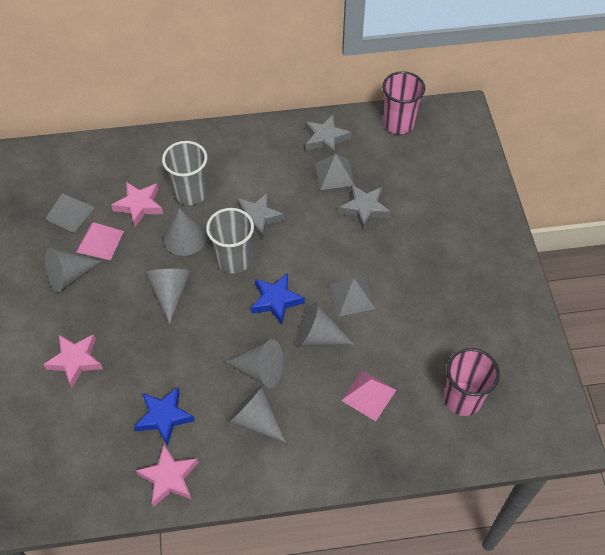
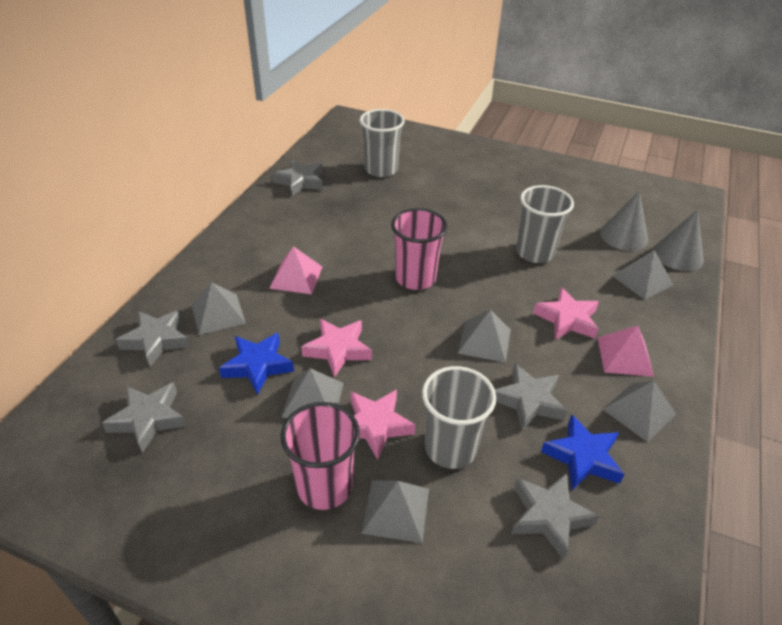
grey cone: [45,247,102,292] [145,269,191,324] [163,208,207,256] [225,339,284,388] [227,385,286,442] [296,302,354,346] = 6 -> [600,191,648,251] [653,210,704,271] = 2
grey cup: [162,141,207,205] [206,208,254,274] = 2 -> [360,109,405,177] [422,366,496,469] [516,185,574,263] = 3
grey pyramid: [45,193,95,233] [315,154,355,190] [329,277,376,317] = 3 -> [192,282,246,335] [282,368,344,418] [361,480,429,543] [458,310,511,363] [603,381,676,442] [612,250,673,300] = 6
grey star: [237,192,284,240] [305,115,352,155] [339,184,391,230] = 3 -> [102,382,187,453] [116,309,190,367] [272,159,323,196] [495,364,567,431] [512,473,599,560] = 5

